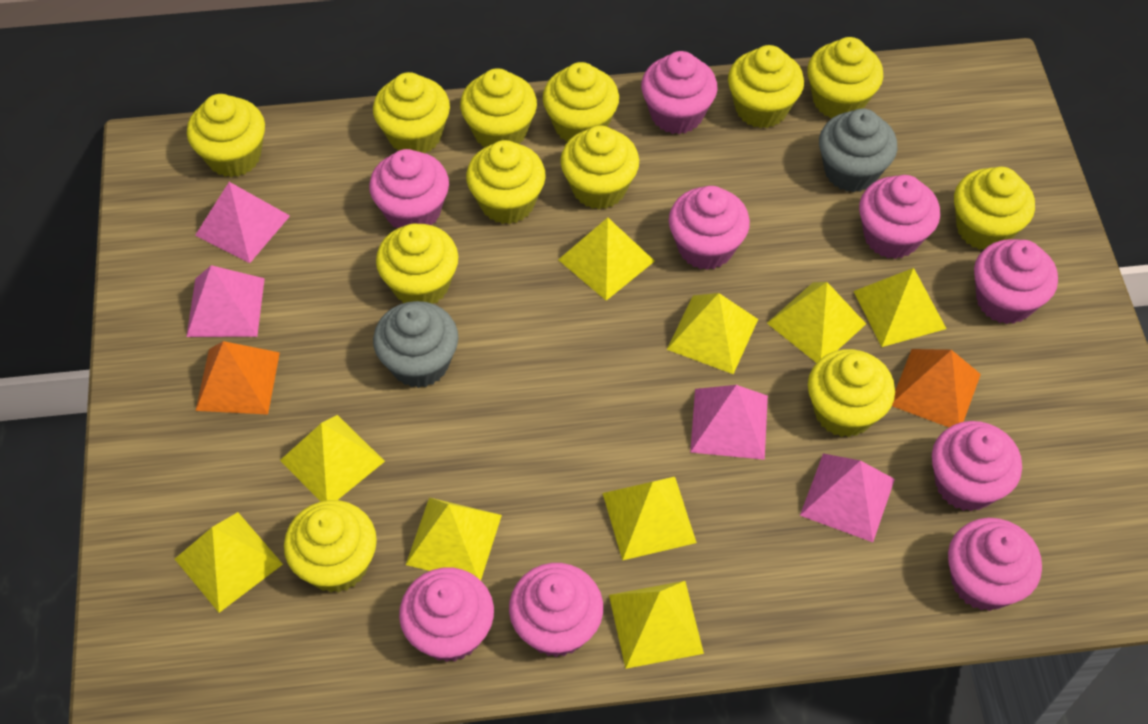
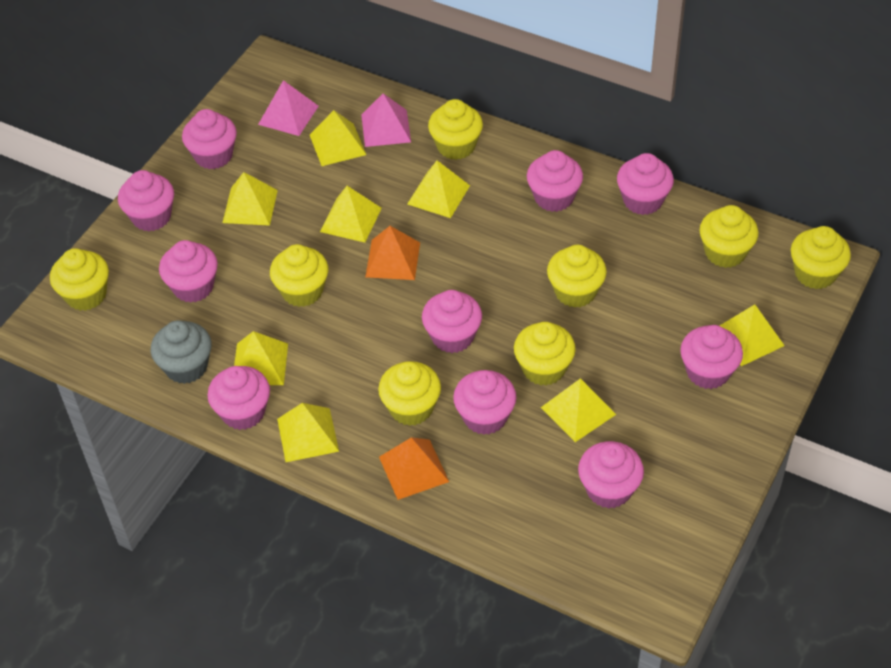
grey cupcake: [373,301,458,388] [819,108,897,192] = 2 -> [151,320,212,384] = 1
pink cupcake: [369,149,449,229] [399,568,494,662] [509,563,603,657] [641,51,717,134] [669,186,750,270] [859,175,940,259] [932,421,1022,511] [948,518,1042,611] [974,239,1058,324] = 9 -> [118,170,174,231] [159,240,218,303] [182,109,237,169] [207,366,270,430] [422,290,482,353] [453,370,517,435] [527,150,583,212] [578,441,644,509] [617,153,674,215] [680,325,743,389] = 10
pink pyramid: [186,265,265,337] [195,182,290,263] [690,385,768,460] [800,453,895,542] = 4 -> [258,80,319,136] [361,93,411,147] = 2
yellow cupcake: [187,94,265,177] [284,500,377,592] [373,72,450,153] [376,224,458,304] [460,68,537,147] [466,140,546,224] [543,62,619,142] [560,125,639,209] [728,45,804,128] [807,37,883,118] [808,349,895,437] [954,167,1035,250] = 12 -> [50,248,109,311] [270,244,328,307] [378,361,441,426] [428,99,483,160] [514,322,576,386] [547,245,607,308] [699,205,759,268] [791,226,851,289] = 8
yellow pyramid: [175,512,283,613] [280,415,385,502] [406,497,502,580] [558,218,655,301] [603,477,697,561] [609,581,704,669] [667,293,758,374] [767,282,866,363] [853,268,947,347] = 9 -> [222,172,278,226] [234,331,288,385] [277,403,339,462] [310,110,366,166] [320,186,382,243] [407,160,470,218] [541,378,616,442] [720,304,785,366] = 8

